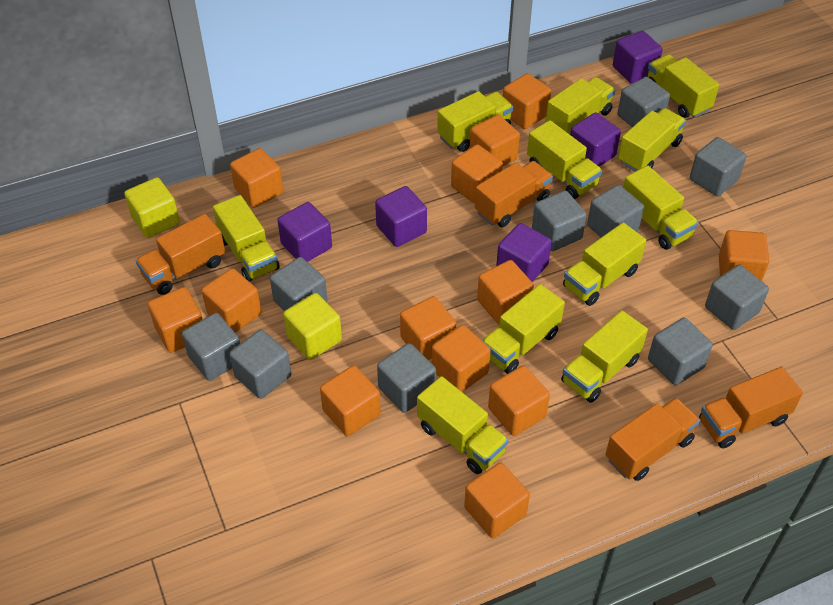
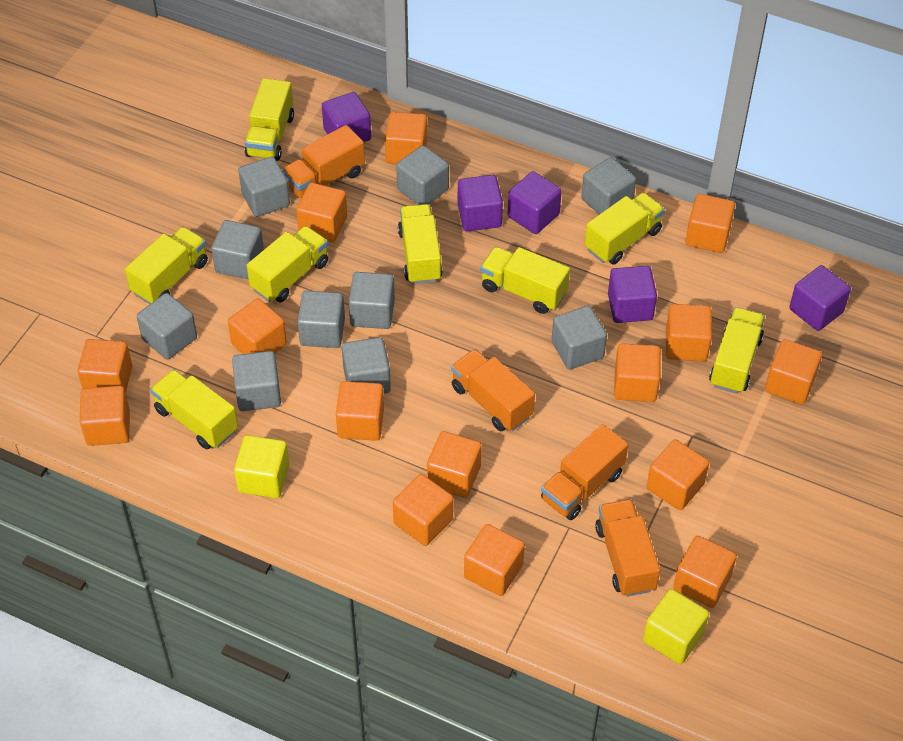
orange cube: [148,287,203,353] [202,268,261,332] [230,148,283,208] [320,365,381,436] [400,296,456,360] [432,325,491,392] [451,144,503,204] [464,462,530,538] [470,115,520,166] [477,260,534,325] [488,365,550,436] [503,73,551,129] [718,230,769,281] = 13 -> [77,339,132,393] [80,386,130,446] [228,298,287,354] [296,183,347,242] [336,381,384,441] [385,112,427,164] [393,474,454,546] [427,431,482,498] [464,524,525,596] [614,343,661,402] [647,439,709,510] [666,304,712,361] [673,536,737,608] [686,194,735,253] [765,339,822,405] = 15
yellow truck: [213,195,280,282] [417,376,509,474] [437,91,513,152] [482,284,565,374] [527,120,602,199] [545,77,615,134] [561,310,648,403] [563,222,646,306] [618,108,686,172] [623,166,699,250] [648,54,719,118] = 11 -> [125,227,208,304] [150,369,238,449] [245,78,294,161] [247,226,328,303] [398,204,443,284] [480,247,570,314] [585,192,665,265] [709,307,765,394] = 8

